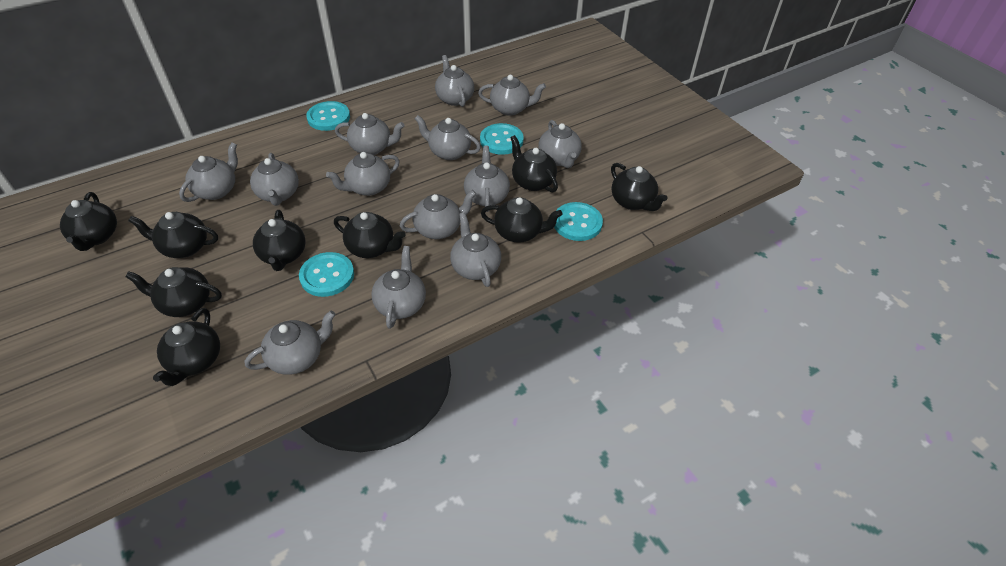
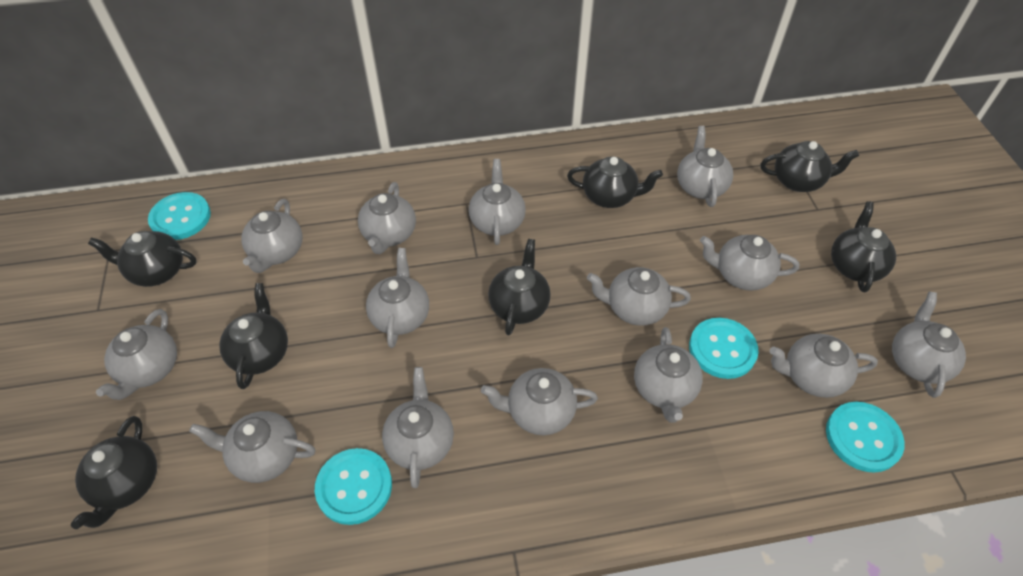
black teapot: [60,192,117,251] [125,267,222,317] [128,212,218,258] [153,308,220,386] [253,210,306,271] [334,212,406,258] [481,197,562,243] [510,135,558,193] [611,163,668,211] = 9 -> [71,416,157,529] [88,231,197,287] [219,283,288,389] [488,239,551,335] [567,156,663,208] [761,141,859,192] [831,201,896,293] = 7
grey teapot: [179,142,238,202] [245,311,336,375] [250,153,299,206] [326,152,400,196] [335,113,405,155] [371,246,426,329] [400,190,476,239] [414,115,481,160] [435,55,474,107] [450,213,501,287] [464,145,510,212] [478,75,546,116] [538,120,582,168] = 13 -> [96,309,177,400] [189,411,315,483] [241,199,302,273] [358,182,416,254] [366,248,429,348] [382,367,454,488] [469,159,526,245] [481,368,598,435] [587,267,691,326] [634,327,703,423] [677,126,733,207] [700,235,799,291] [769,334,878,398] [892,292,966,398] = 14

